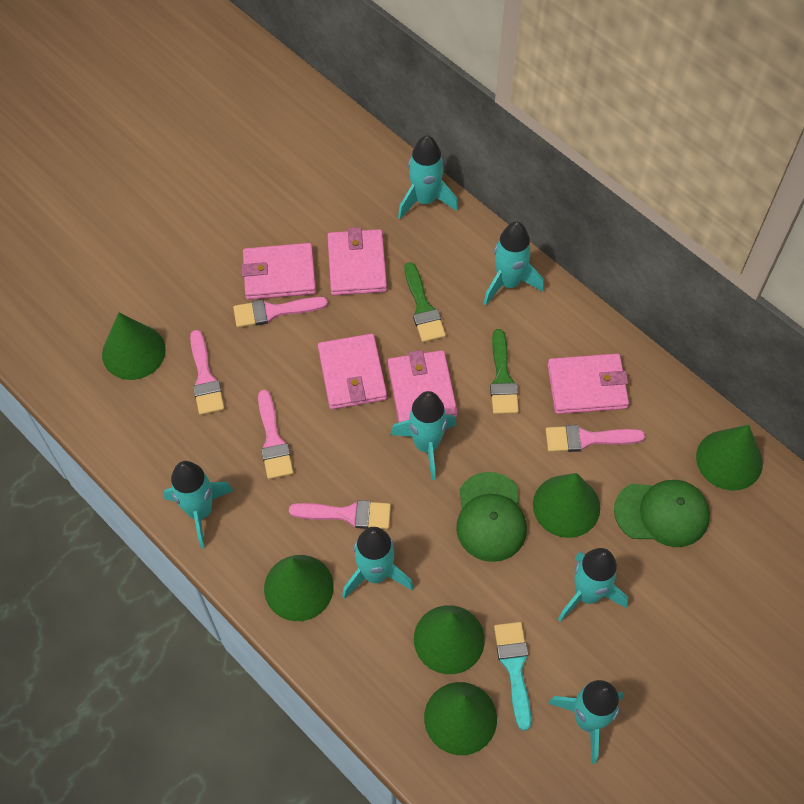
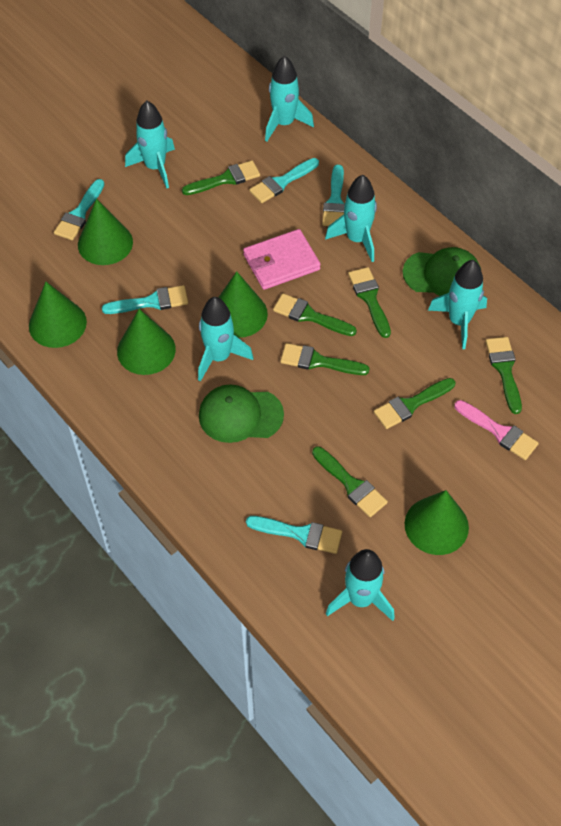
green brush: [404,262,446,342] [490,329,519,414] = 2 -> [182,161,260,195] [273,293,357,336] [280,343,370,375] [312,446,388,517] [348,267,391,338] [374,378,455,429] [486,337,522,414] = 7
green cone: [102,312,166,380] [264,555,334,621] [414,605,485,674] [424,682,497,755] [533,473,600,538] [696,425,763,491] = 6 -> [29,282,87,348] [78,199,133,265] [117,309,176,375] [218,271,268,338] [405,490,469,555] = 5
pink brush: [190,330,225,415] [233,297,328,328] [258,390,294,479] [289,500,391,529] [546,425,645,452] = 5 -> [454,400,539,460] = 1
pink wallet: [241,243,316,300] [318,334,387,410] [327,227,387,295] [388,350,458,422] [548,354,629,414] = 5 -> [243,229,321,290] = 1
turquoise brush: [494,622,531,731] = 1 -> [54,179,105,240] [102,285,188,314] [246,516,342,554] [249,158,319,203] [322,165,345,226] = 5
turquoise rocket: [163,461,234,549] [342,527,414,599] [390,391,457,480] [398,135,458,219] [483,221,544,306] [548,680,624,764] [558,548,628,622] = 7 -> [125,101,175,189] [198,297,253,382] [265,56,314,141] [325,175,377,262] [326,549,395,621] [428,260,487,349] = 6

